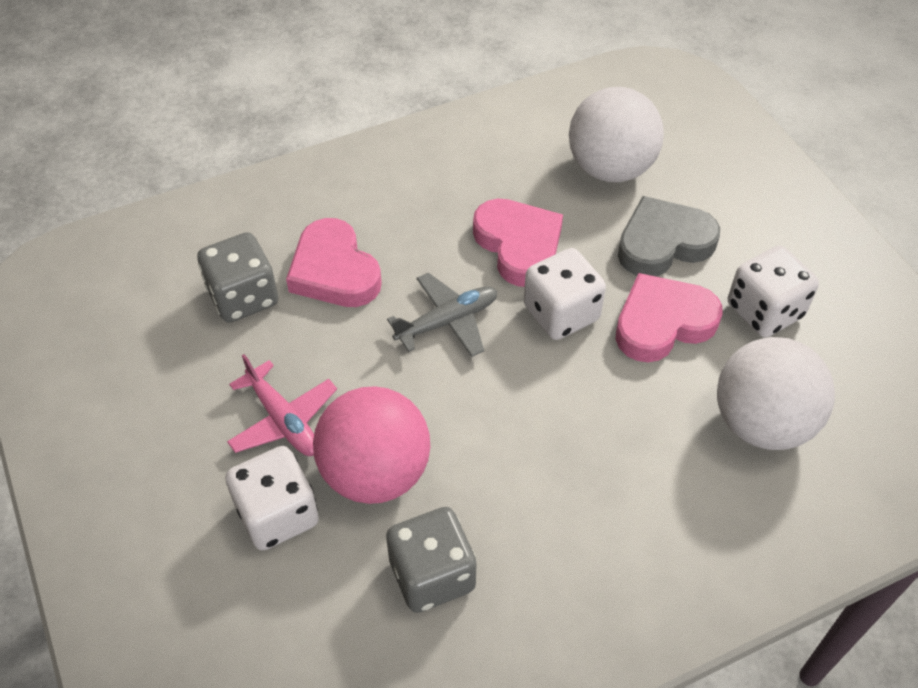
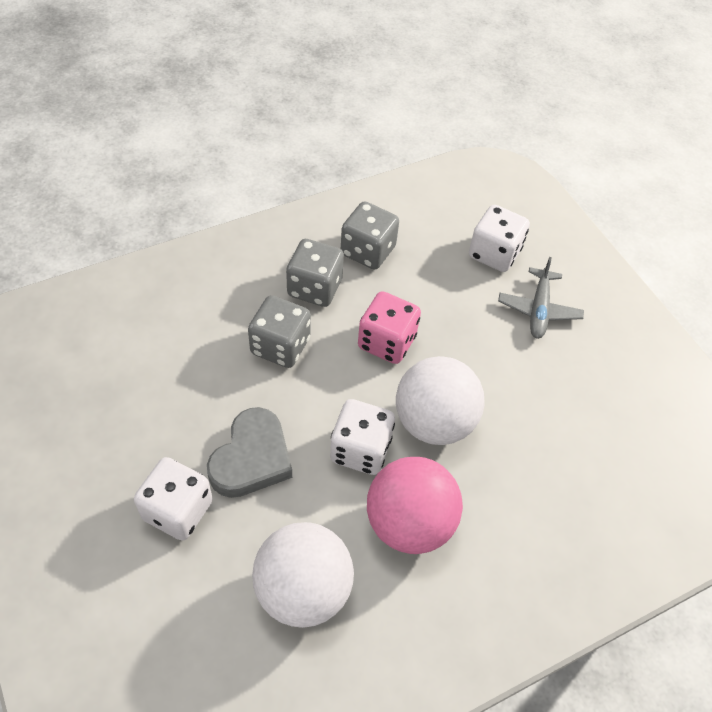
grey dice: [197,232,278,323] [386,507,477,613] = 2 -> [248,295,311,368] [286,239,344,307] [341,201,399,270] = 3
pink dice: none = 0 -> [358,291,421,364] = 1
pink heart: [286,218,382,307] [473,198,563,287] [615,273,722,362] = 3 -> none = 0
pink plane: [227,354,337,456] = 1 -> none = 0

